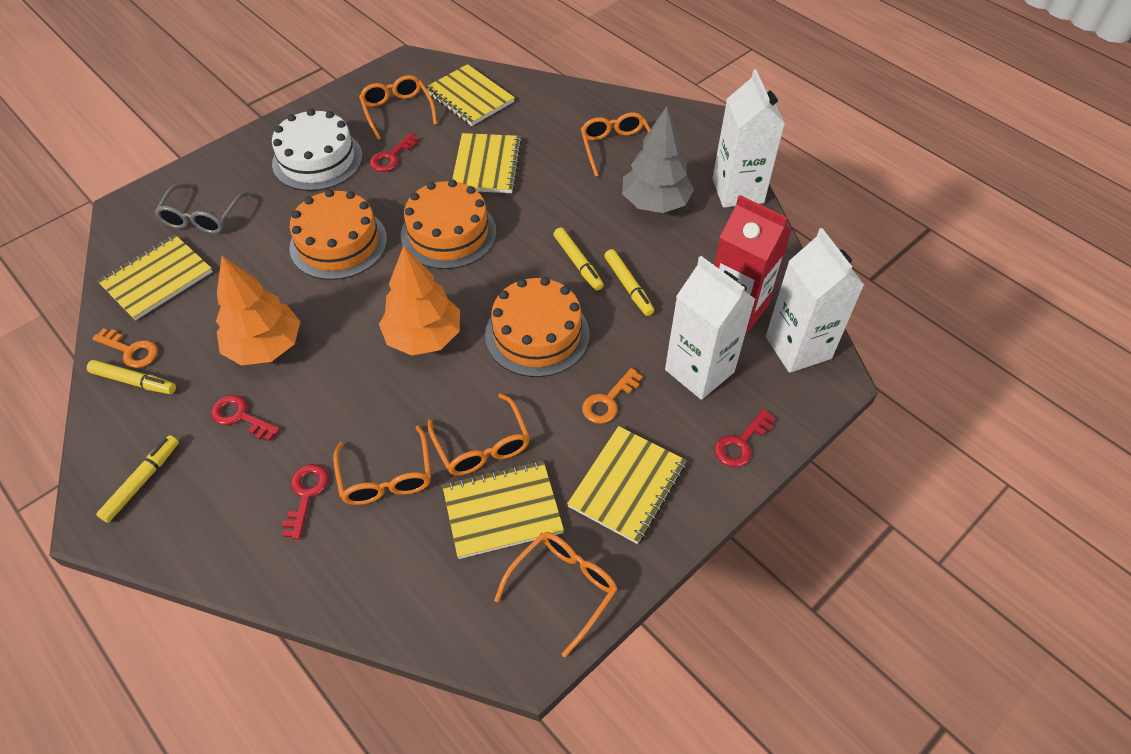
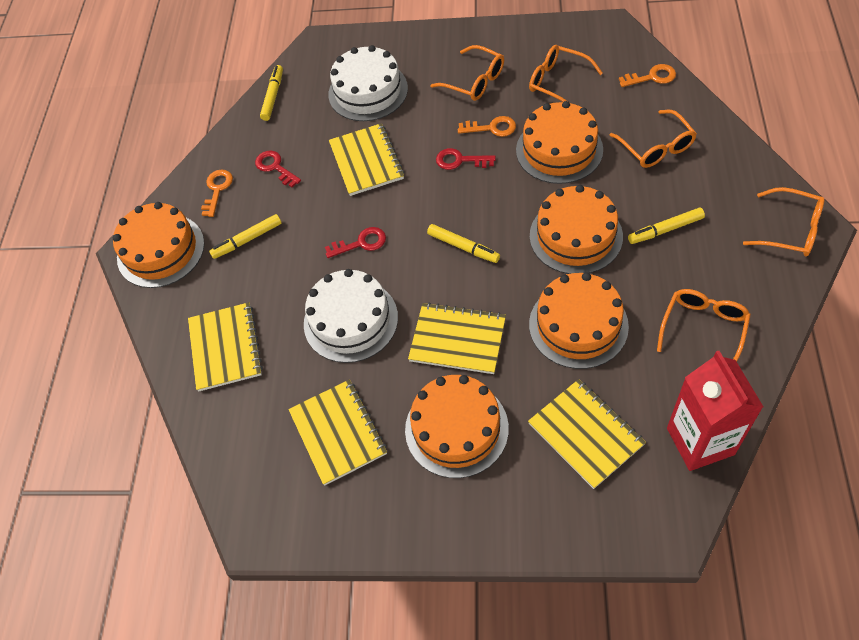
grey glasses: [154,184,249,234] = 1 -> none = 0
grey tree: [622,106,694,213] = 1 -> none = 0
orange cake: [289,189,387,280] [401,180,496,269] [485,277,589,377] = 3 -> [113,202,204,288] [405,375,509,478] [516,101,603,184] [529,272,629,369] [530,185,623,274] = 5
orange key: [92,328,158,368] [582,368,643,424] = 2 -> [201,169,233,217] [458,116,516,137] [619,64,676,87] = 3
orange tree: [216,256,300,366] [379,245,460,356] = 2 -> none = 0
red key: [211,395,280,441] [282,464,329,539] [370,133,419,172] [715,409,776,467] = 4 -> [255,150,301,187] [325,227,386,258] [436,148,496,170] = 3
white cake: [272,109,363,191] = 1 -> [304,269,398,363] [328,45,408,121] = 2
white carton: [665,256,755,400] [712,70,785,208] [766,228,864,373] = 3 -> none = 0

